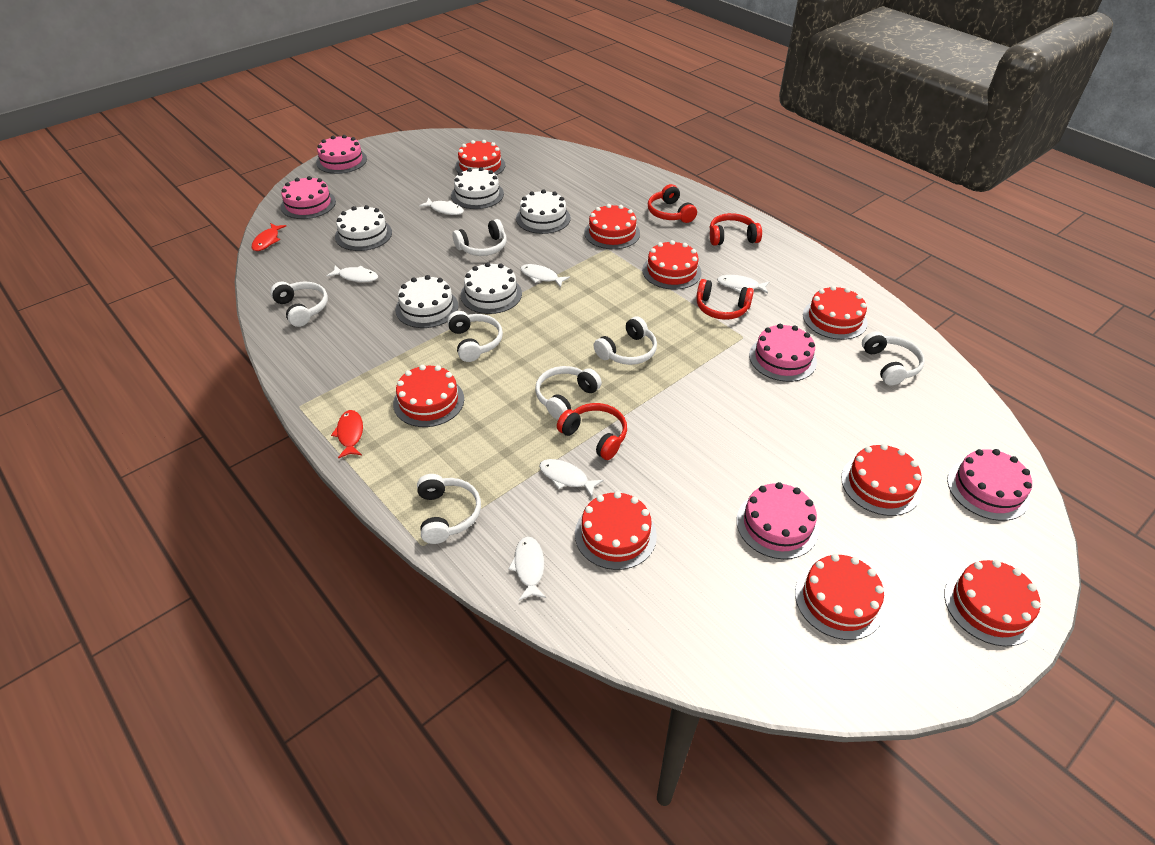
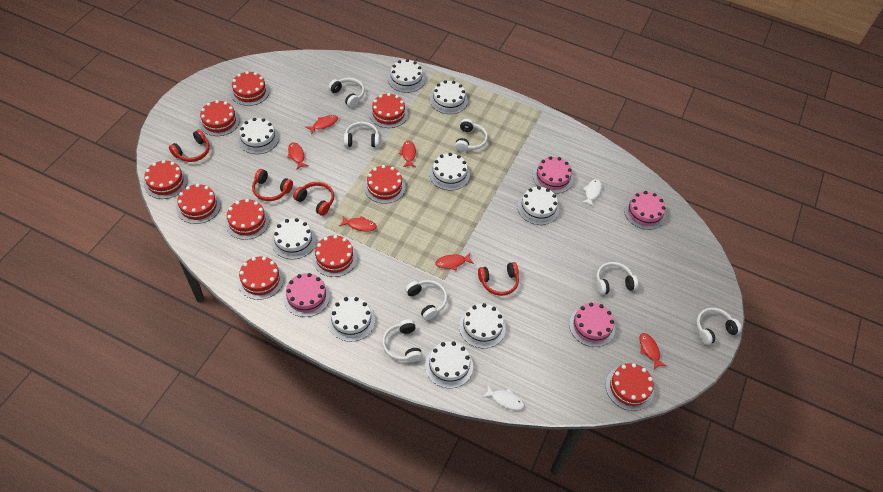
pink cake: [281,176,336,219] [316,135,367,174] [736,482,819,559] [749,324,817,382] [947,449,1032,521] = 5 -> [283,273,330,317] [533,156,573,194] [569,303,615,347] [624,191,666,230] = 4
red cake: [393,365,464,427] [455,140,505,175] [575,491,657,570] [584,204,640,249] [642,240,702,290] [795,554,885,640] [803,286,868,340] [841,444,922,516] [944,560,1040,646] = 9 -> [144,160,188,199] [176,184,221,224] [199,100,240,136] [225,199,269,240] [230,71,269,106] [237,256,284,300] [312,235,357,277] [364,165,405,204] [369,93,408,128] [606,363,654,411] = 10
red fish: [252,223,286,251] [331,410,363,459] = 2 -> [287,142,308,170] [305,115,338,134] [339,216,377,232] [399,140,416,167] [436,253,474,271] [640,333,667,369] = 6
white cake: [335,205,392,251] [395,275,459,328] [451,167,504,209] [461,262,522,314] [516,190,571,234] = 5 -> [238,118,279,154] [271,218,316,259] [328,297,375,342] [388,59,425,93] [425,341,473,388] [429,153,470,190] [430,80,468,114] [459,303,506,348] [518,186,559,225] = 9
white fish: [327,265,378,282] [419,198,464,215] [508,537,546,601] [520,264,570,288] [539,459,603,497] [717,275,769,294] = 6 -> [483,384,524,410] [581,179,602,207] = 2

